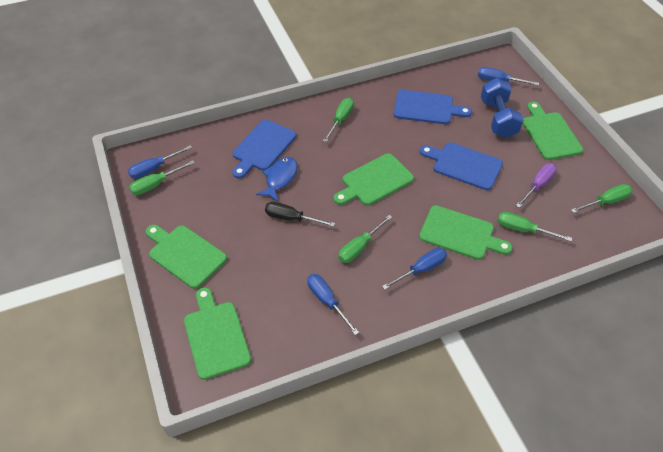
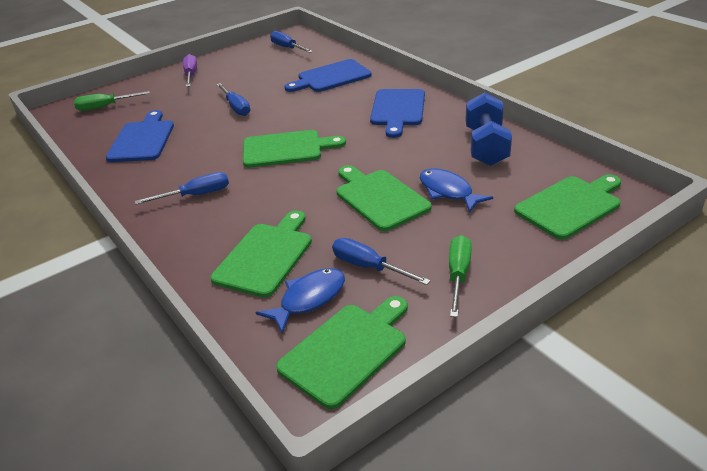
black screwdriver: [265,202,335,227] = 1 -> none = 0
blue fish: [256,157,297,202] = 1 -> [256,268,345,334] [420,168,493,213] = 2
green screwdriver: [129,160,195,195] [323,98,354,142] [338,215,392,263] [498,212,572,242] [571,184,633,213] = 5 -> [74,91,150,111] [449,235,472,317] = 2

